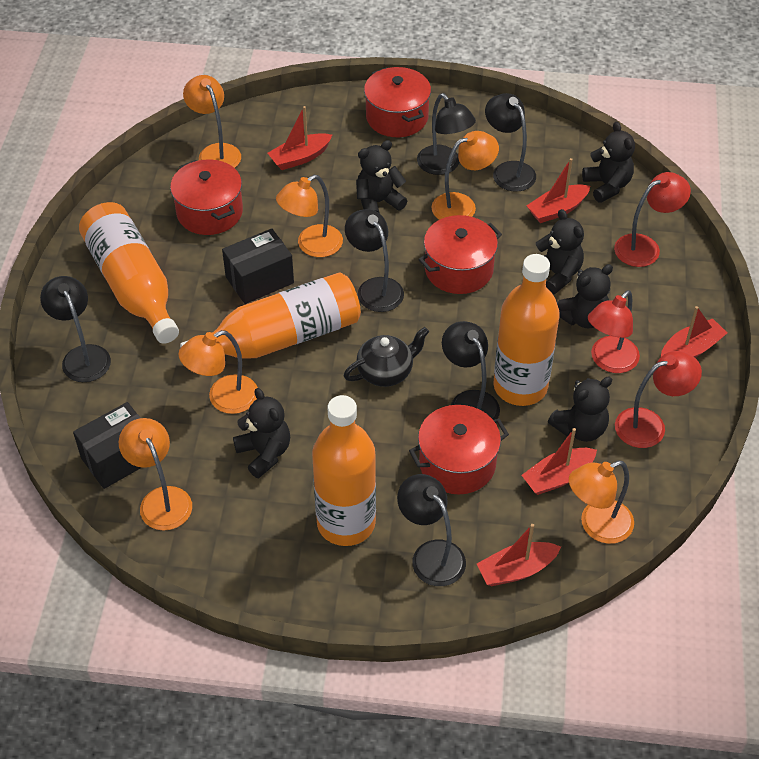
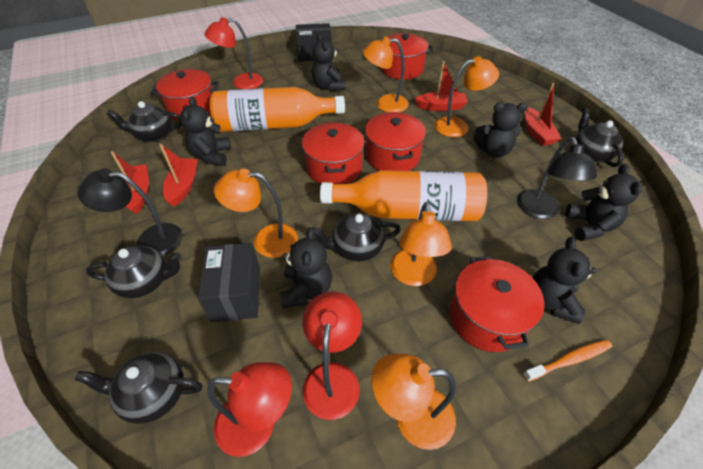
black lamp: [40,276,111,382] [345,209,404,312] [397,474,466,586] [417,93,476,175] [442,321,500,420] [485,93,536,192] = 6 -> [78,169,182,256] [517,137,597,219] = 2
black teapot: [344,327,429,387] = 1 -> [74,352,203,424] [86,246,181,298] [106,101,182,142] [313,213,401,261] [575,108,623,167] = 5
orange bottle: [79,202,179,344] [180,272,361,359] [312,395,376,546] [493,254,560,406] = 4 -> [210,87,345,132] [320,170,487,221] = 2
orange lamp: [119,418,192,531] [178,330,258,414] [183,75,241,168] [276,175,343,257] [432,131,499,220] [569,461,634,544] = 6 -> [214,169,298,258] [363,36,408,112] [371,354,456,450] [390,202,452,286] [434,56,499,137] = 5
orange toothbrush: none = 0 -> [523,340,612,382] = 1
red boat: [268,106,332,170] [477,524,561,586] [522,428,597,495] [526,158,590,223] [661,306,727,358] = 5 -> [110,151,149,214] [159,144,198,207] [414,61,468,111] [525,83,561,146] = 4
red pot: [170,159,243,235] [364,67,431,137] [409,405,509,494] [418,215,502,294] = 4 -> [151,69,219,121] [302,123,365,184] [365,112,426,171] [381,33,434,80] [450,256,545,352] = 5

